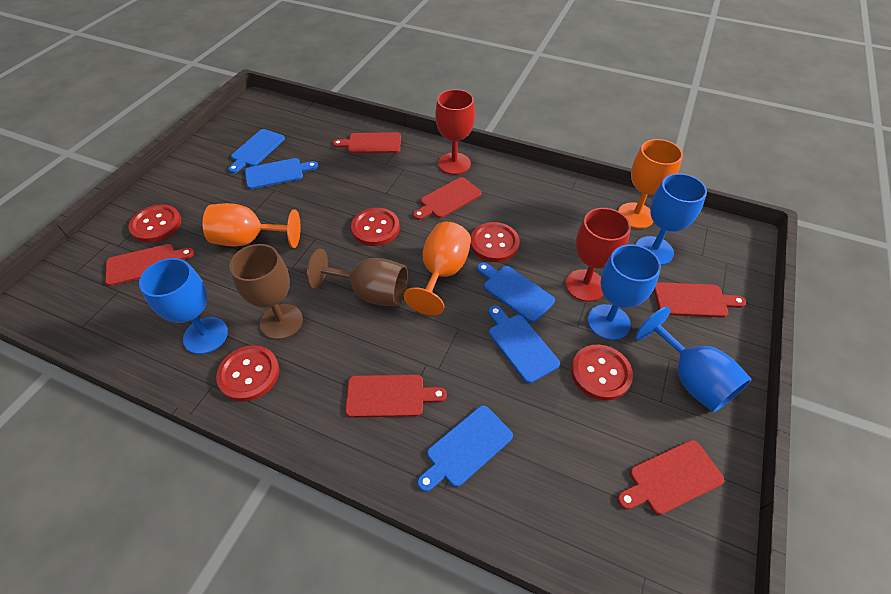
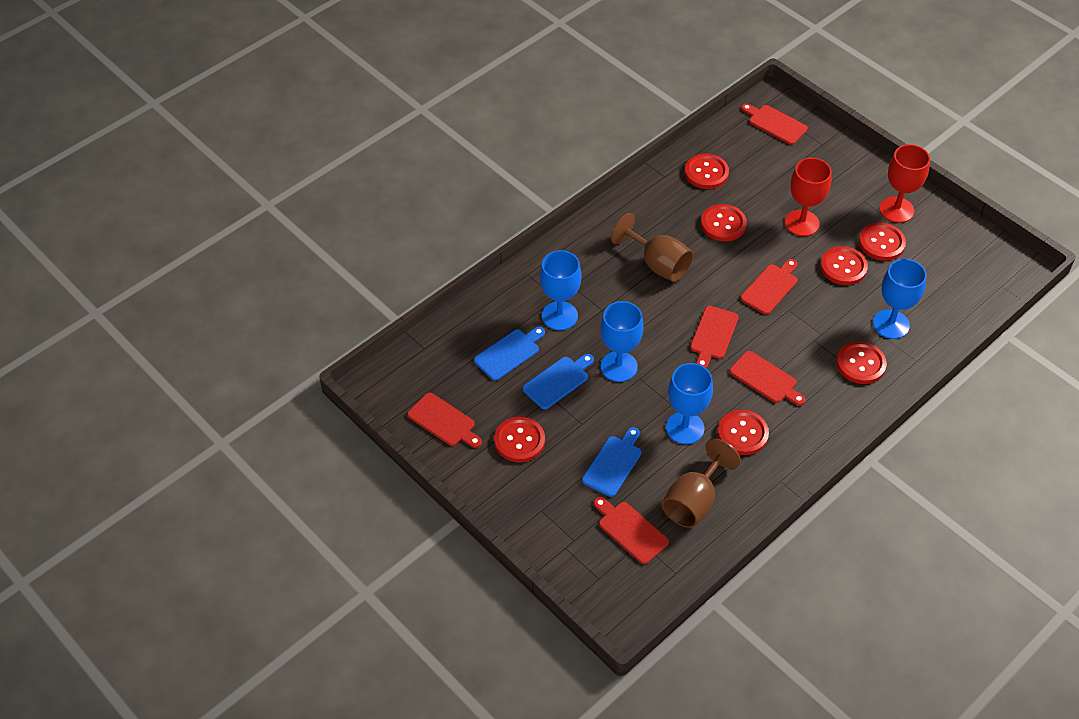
blue cutting board: [228,129,285,173] [245,158,318,189] [417,405,513,492] [477,262,555,322] [488,305,560,383] = 5 -> [474,327,545,381] [523,354,594,409] [582,427,642,497] = 3
orange goblet: [203,203,301,248] [404,222,471,315] [618,139,683,229] = 3 -> none = 0
red button: [129,204,181,243] [216,345,279,402] [351,208,400,246] [470,222,520,262] [571,345,633,401] = 5 -> [494,417,545,462] [685,154,729,189] [701,204,747,241] [718,410,769,455] [820,246,868,285] [836,341,887,384] [859,223,906,261] = 7

